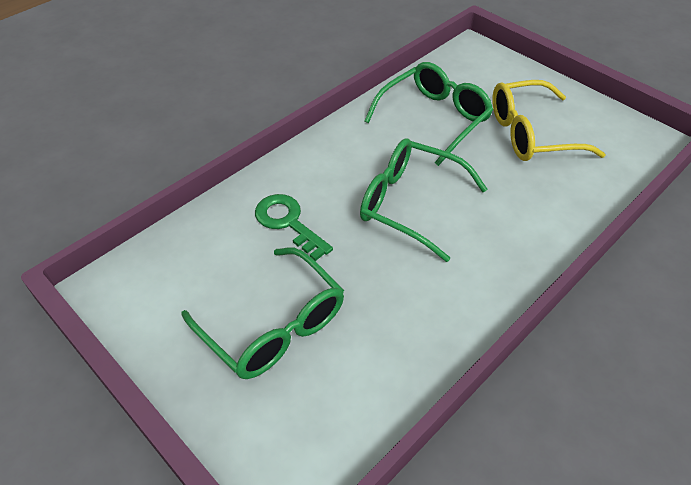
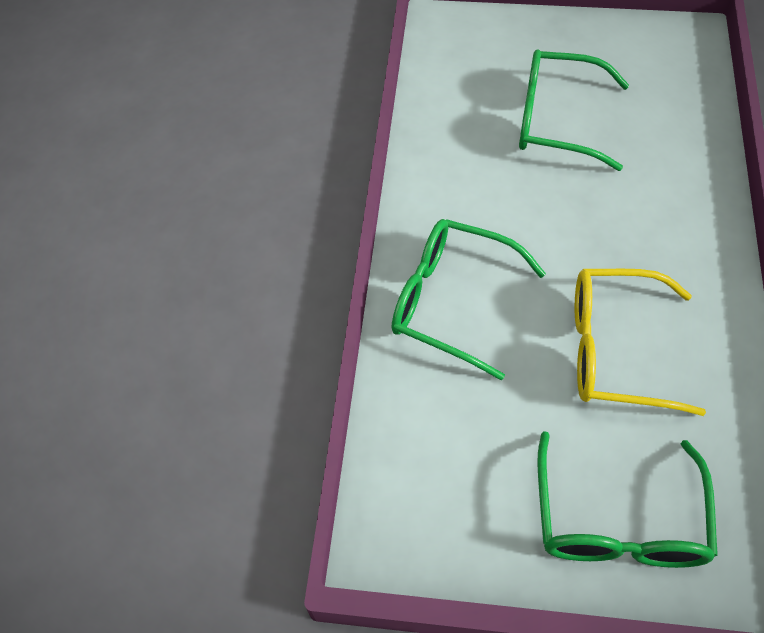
green key: [255,194,333,261] = 1 -> none = 0

